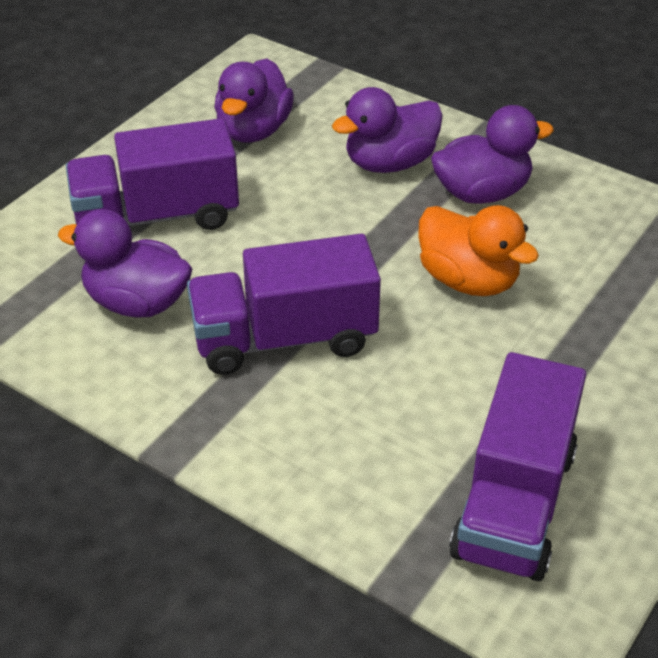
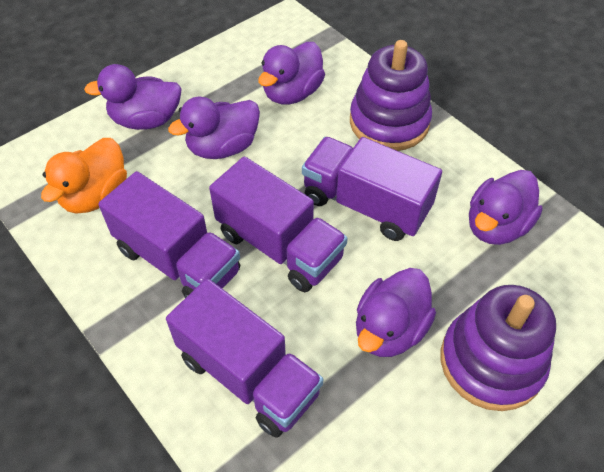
purple duck: [58,209,192,318] [214,59,294,143] [332,87,443,173] [431,105,554,204] = 4 -> [84,64,182,130] [168,97,260,159] [258,42,325,105] [356,268,436,357] [469,170,543,245] = 5
purple stacking toy: none = 0 -> [350,40,432,151] [441,285,556,411] = 2
purple truck: [66,118,239,230] [187,234,381,375] [449,352,586,581] = 3 -> [98,171,240,298] [166,279,323,438] [209,156,348,292] [302,137,442,241] = 4

